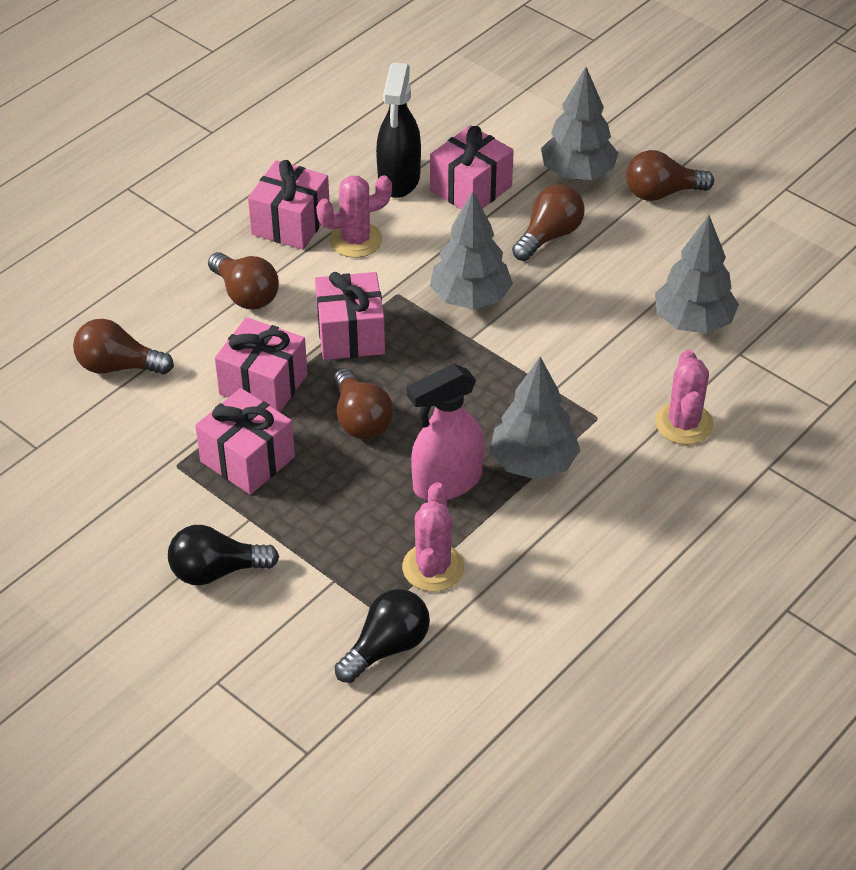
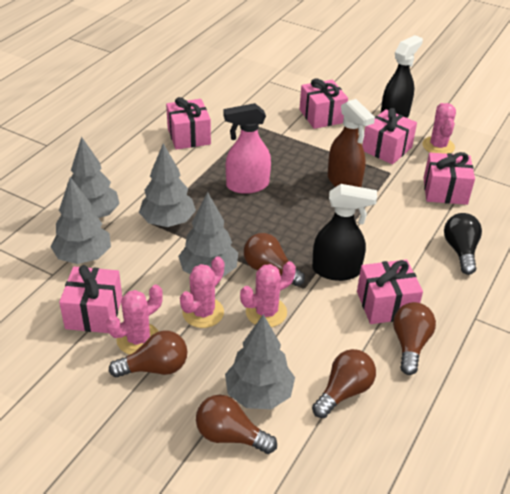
black light bulb: [168,525,279,585] [335,589,430,683] = 2 -> [444,213,482,275] = 1
black spray bottle: [376,62,421,198] = 1 -> [312,184,377,281] [381,35,423,118] = 2
brown spray bottle: none = 0 -> [328,99,375,187] = 1
grey tree: [430,191,513,309] [490,357,580,480] [541,67,618,180] [655,215,739,334] = 4 -> [51,177,111,264] [67,136,120,218] [139,143,196,227] [178,192,238,277] [225,314,295,409] = 5
pink cactus: [316,175,392,258] [402,482,464,592] [655,350,714,445] = 3 -> [106,284,163,355] [180,256,224,328] [240,261,296,327] [422,103,456,154] = 4
pink gift: [195,388,295,495] [215,317,308,412] [248,160,329,250] [315,272,385,360] [430,125,514,209] = 5 -> [59,265,122,333] [166,97,211,150] [300,79,348,129] [357,259,423,324] [362,108,417,164] [424,152,475,205] = 6

